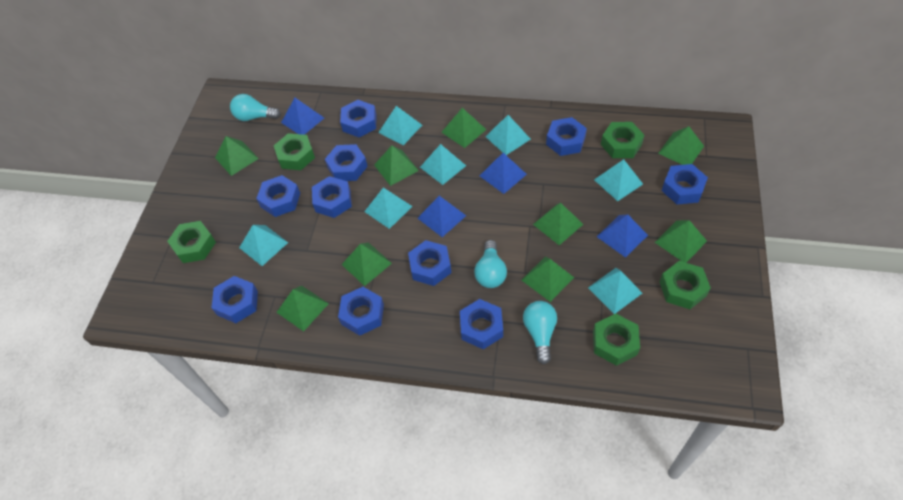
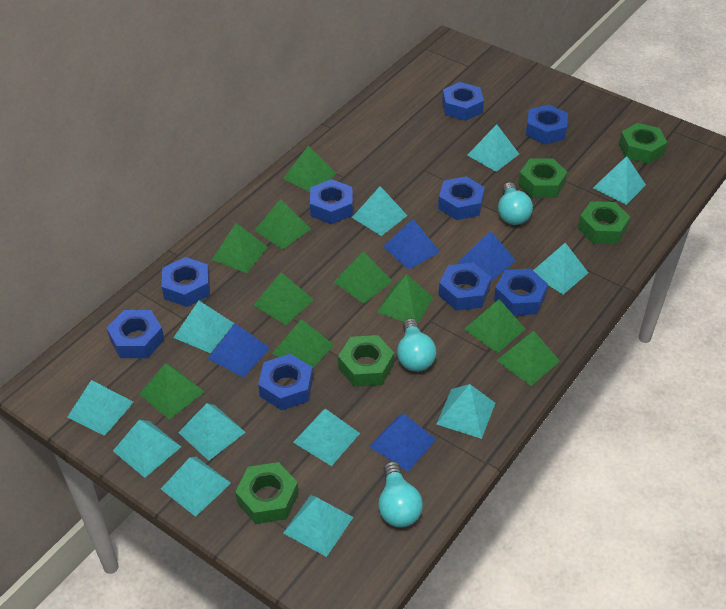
blue nut: [211,276,258,323] [256,175,300,217] [312,176,352,218] [325,144,368,181] [338,287,384,336] [340,100,377,137] [408,240,451,286] [460,299,503,349] [546,117,587,156] [662,164,708,205] = 10 -> [107,310,164,358] [162,257,210,307] [258,354,313,411] [310,179,353,224] [438,176,485,220] [439,263,491,310] [442,82,484,121] [494,269,548,316] [526,105,568,144] = 9
green pyramid: [215,136,259,176] [276,286,329,332] [341,243,392,286] [374,146,419,186] [442,108,486,148] [522,257,574,302] [533,203,583,245] [655,220,707,263] [658,126,704,165] = 9 -> [139,363,205,420] [212,223,268,273] [254,272,314,325] [255,199,311,250] [272,319,334,369] [283,146,337,192] [334,252,393,304] [377,274,433,323] [464,299,526,353] [496,331,560,386] = 10
turquoise pyramid: [239,225,288,266] [364,188,413,229] [378,106,422,145] [420,144,466,185] [485,115,531,155] [588,268,642,314] [594,159,643,201] = 7 -> [67,380,134,436] [113,420,181,478] [161,457,231,517] [173,301,234,353] [178,403,246,461] [283,495,354,557] [293,409,360,466] [352,186,408,236] [437,384,495,439] [467,124,519,172] [533,243,588,295] [593,156,646,205] = 12

